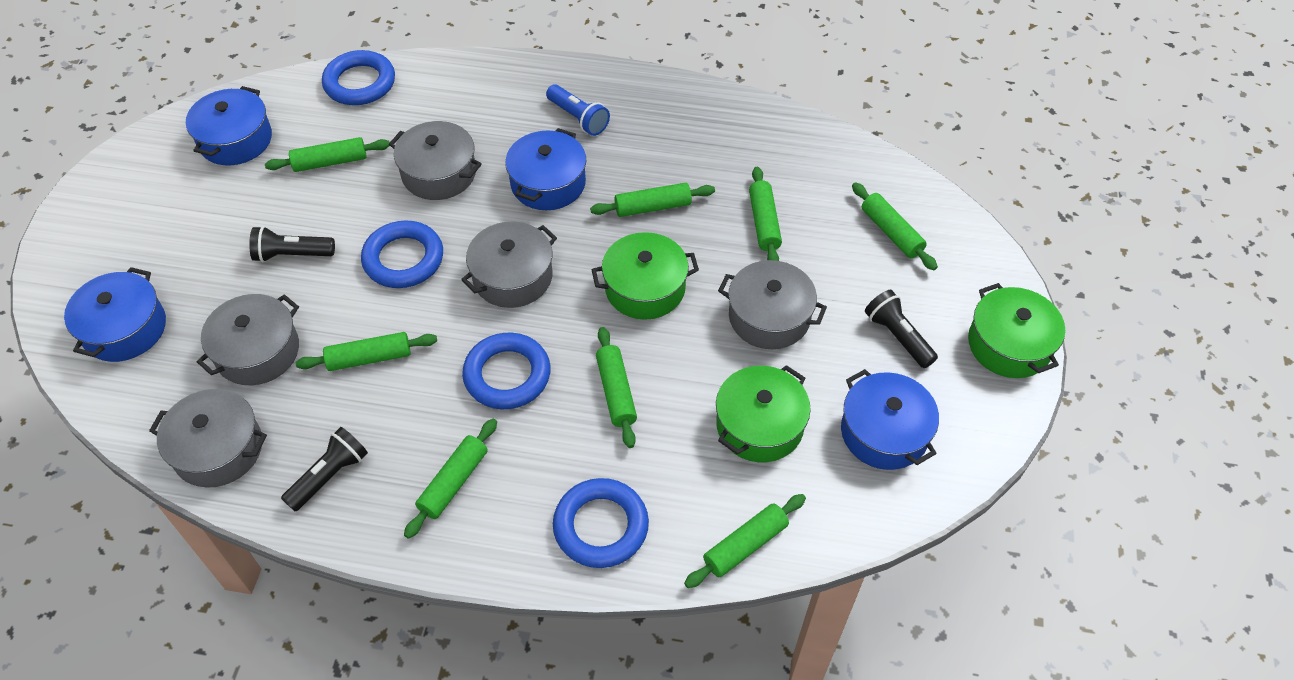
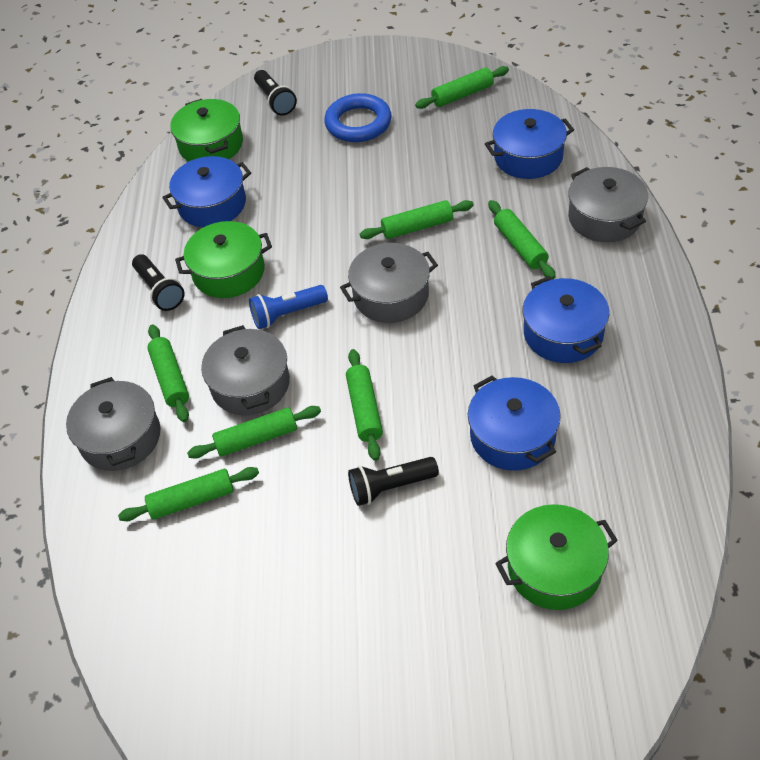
blue ring: [322,50,395,105] [361,220,443,288] [462,333,551,409] [553,478,649,568] = 4 -> [324,93,392,142] = 1
green rolling pin: [265,137,390,172] [296,332,437,371] [404,419,497,539] [590,183,715,217] [596,327,637,448] [684,494,806,588] [749,167,782,261] [852,182,938,270] = 8 -> [118,467,259,521] [147,324,189,422] [187,406,321,459] [346,349,383,461] [360,200,474,239] [415,66,509,109] [488,200,556,279] = 7
grey pot: [149,389,267,488] [197,294,299,385] [389,121,482,200] [461,222,557,308] [718,260,827,349] = 5 -> [66,377,160,471] [201,325,290,415] [340,243,438,323] [568,167,648,242] = 4

